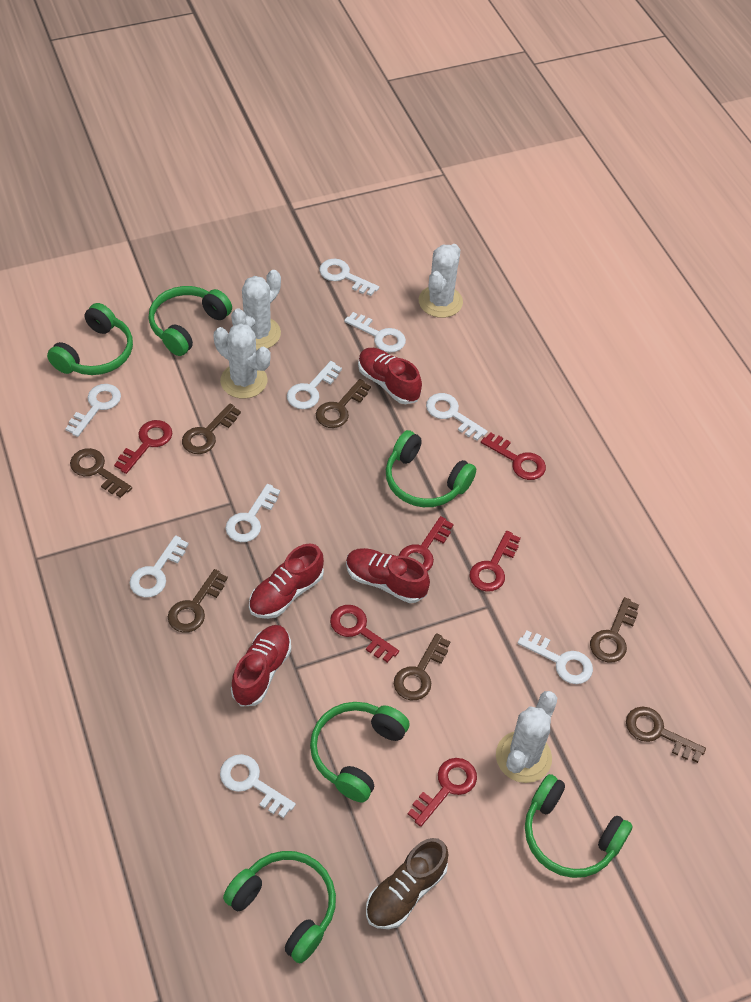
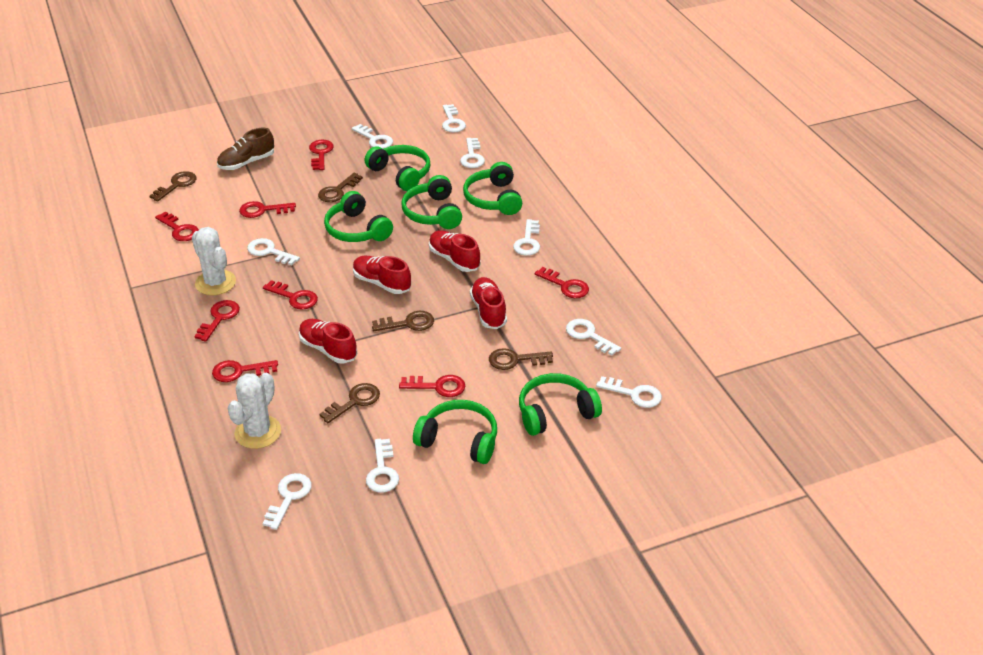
brown key: [70,448,132,498] [168,569,228,633] [182,404,241,454] [316,379,371,428] [394,633,450,700] [590,597,639,663] [626,707,706,763] = 7 -> [150,171,196,202] [318,173,363,202] [319,383,380,423] [372,311,434,331] [489,348,553,370] = 5
red key: [114,420,172,474] [330,605,399,663] [399,516,454,571] [408,758,477,827] [469,531,520,592] [481,432,546,480] = 6 -> [155,212,199,241] [194,300,240,342] [212,360,278,382] [239,201,296,218] [263,280,318,310] [309,140,334,170] [399,375,465,397] [535,267,589,298] = 8
white cactus: [213,323,271,399] [231,270,281,350] [419,244,463,318] [496,691,557,783] = 4 -> [192,227,236,295] [228,373,281,449] = 2

